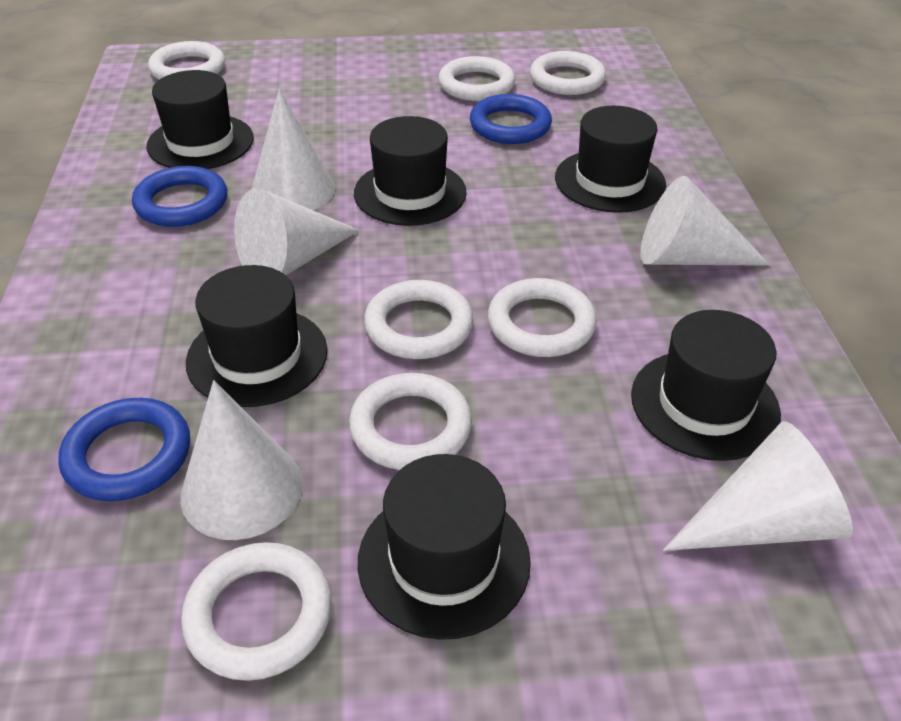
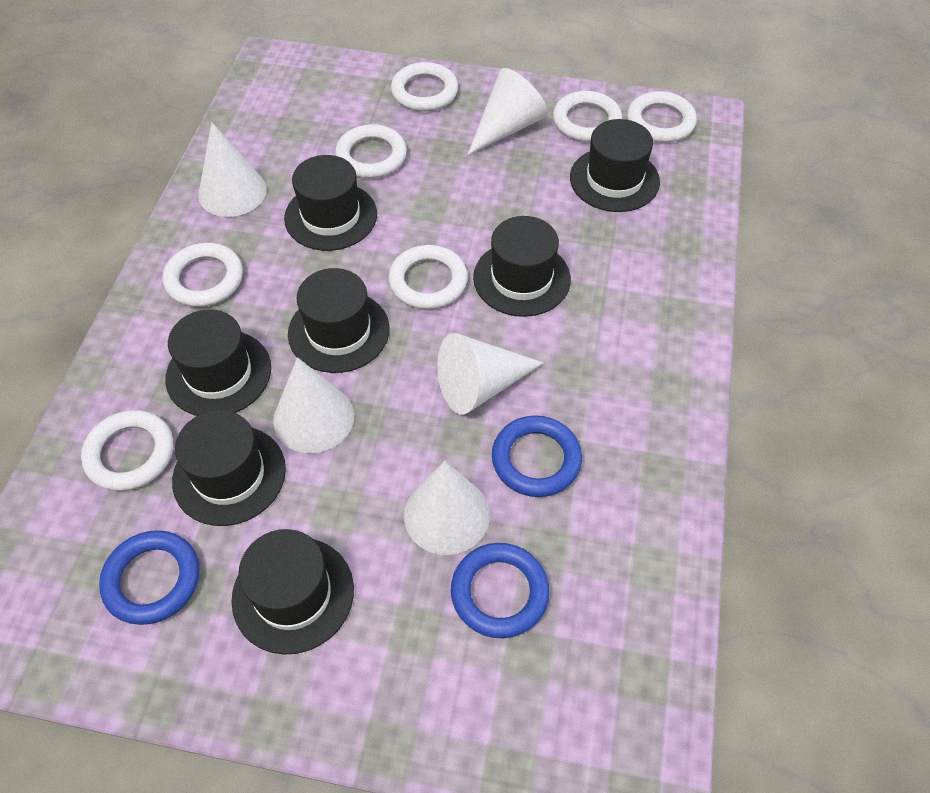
black hat: [146,70,254,169] [186,265,327,407] [354,116,467,226] [358,454,531,640] [555,106,666,213] [631,310,781,461] = 6 -> [165,309,271,416] [172,410,286,526] [231,529,354,655] [284,155,377,251] [288,268,390,373] [473,216,571,317] [570,119,660,212] = 7

